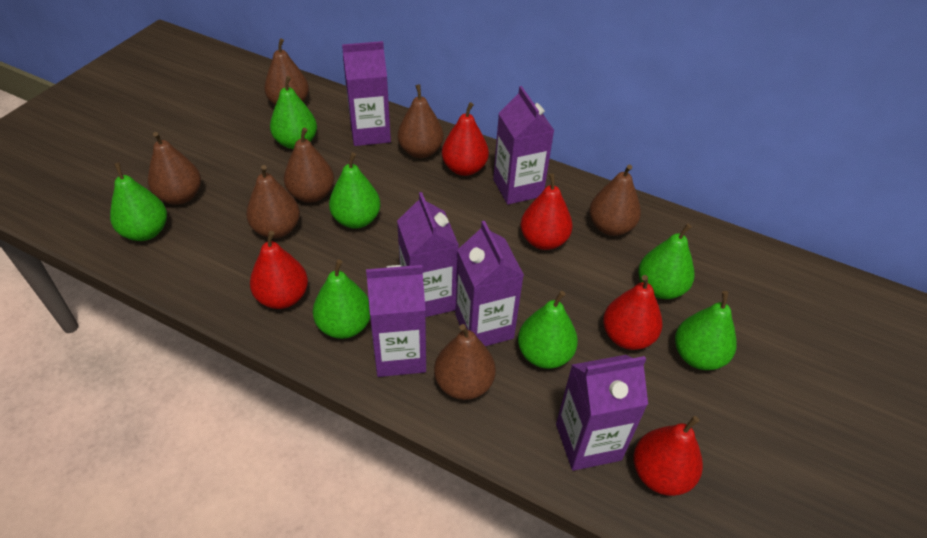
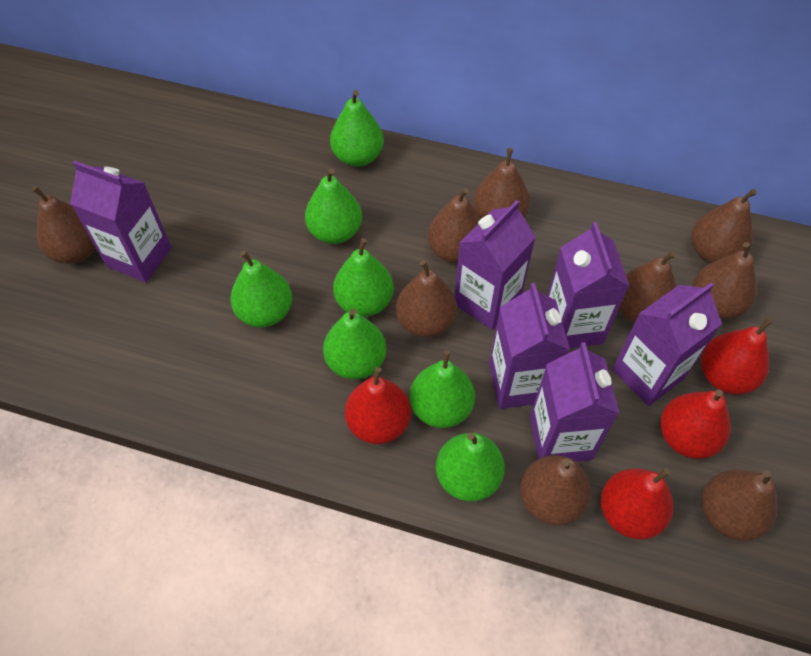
brown pear: [148,132,201,205] [246,165,300,238] [264,38,309,105] [284,128,334,203] [398,84,444,158] [434,324,496,400] [589,165,641,236] = 7 -> [32,186,96,264] [396,260,457,338] [428,188,480,264] [473,148,530,219] [520,455,591,525] [619,251,677,323] [692,189,757,263] [693,242,757,319] [702,470,777,541] = 9
red pear: [250,231,308,309] [442,102,489,176] [520,173,573,250] [603,275,663,350] [633,416,703,496] = 5 -> [345,367,411,444] [601,468,673,540] [660,389,731,459] [701,318,773,395] = 4

